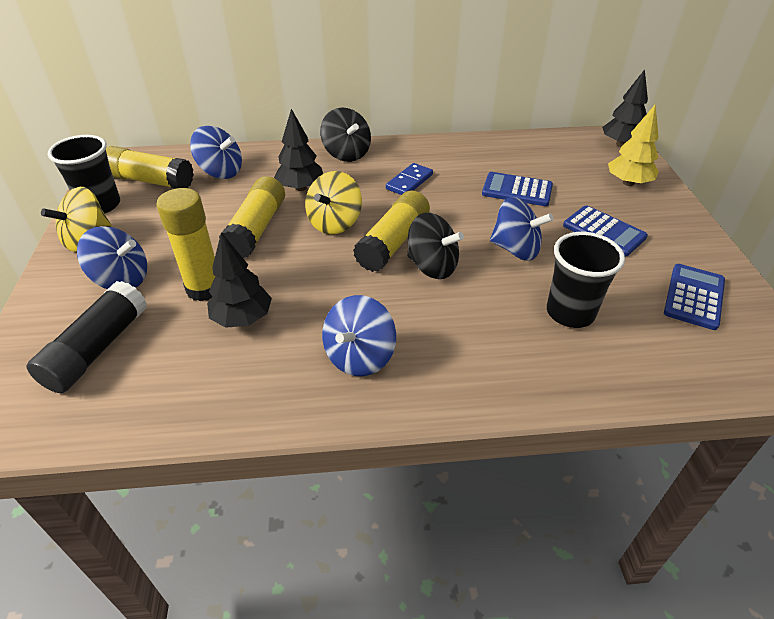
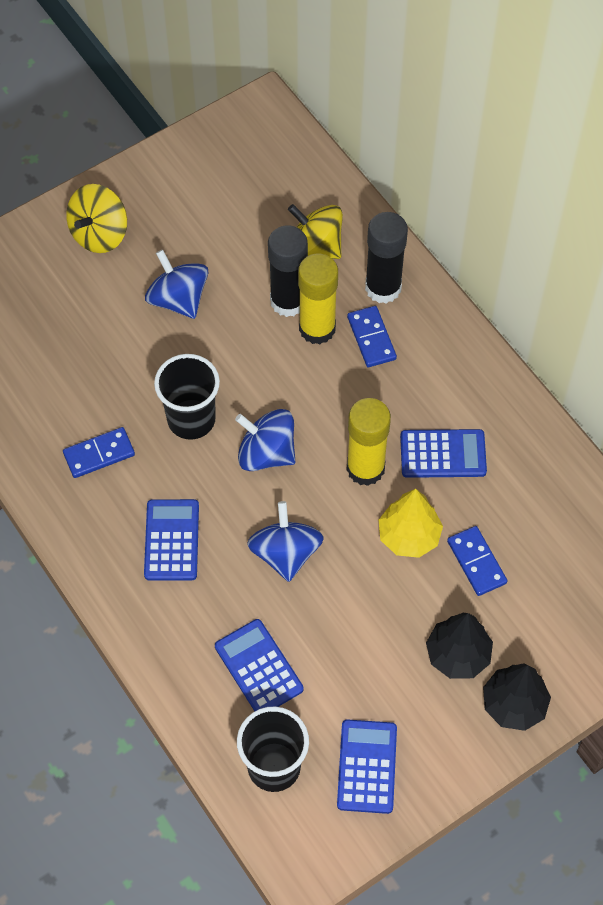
black glue stick: [27,281,147,393] = 1 -> [268,225,308,317] [365,212,408,303] = 2
black spinning top: [320,108,371,162] [407,212,464,279] = 2 -> none = 0
black tree: [207,232,272,328] [274,109,323,191] [602,69,648,147] = 3 -> [426,613,493,679] [483,663,551,731] = 2
blue calculator: [482,172,553,206] [563,205,648,256] [664,264,725,330] = 3 -> [144,499,199,581] [215,619,303,711] [337,719,397,814] [400,429,487,478] = 4
blue domino: [386,163,433,195] = 1 -> [63,427,135,478] [347,306,397,367] [447,526,507,596] = 3
blue spinning top: [77,226,147,289] [190,126,242,179] [322,295,396,376] [490,197,553,261] = 4 -> [145,250,208,319] [235,409,295,471] [247,501,324,582] = 3
yellow glue stick: [106,146,194,189] [156,188,215,301] [218,176,285,258] [353,191,430,272] = 4 -> [298,254,338,344] [347,398,391,486] = 2

